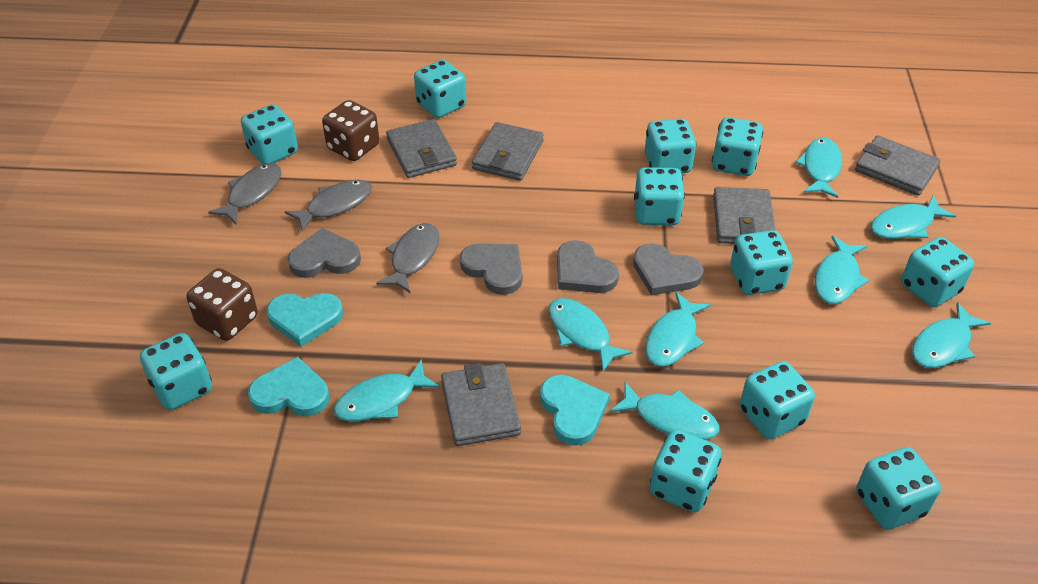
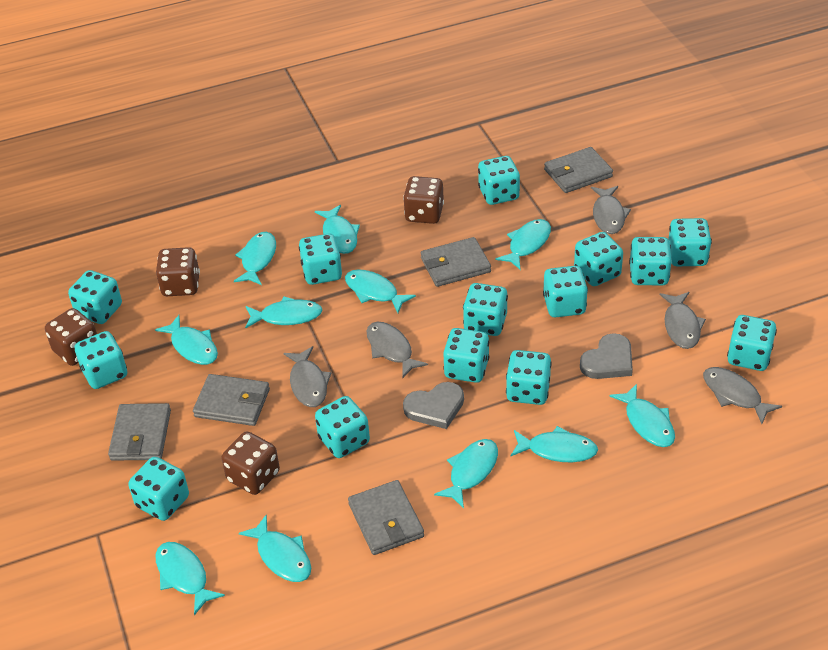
brown dice: [187,268,258,341] [322,100,379,161] = 2 -> [45,308,97,366] [156,247,200,296] [221,431,280,495] [403,176,444,224] = 4
grey fish: [208,163,281,224] [285,180,372,232] [376,223,439,294] = 3 -> [283,346,332,407] [367,322,428,378] [591,186,631,234] [660,292,706,349] [703,367,782,424] = 5
grey heart: [288,228,361,278] [460,243,522,295] [557,240,619,293] [633,243,704,295] = 4 -> [403,382,464,429] [580,333,633,379] = 2
turquoise dice: [140,333,212,410] [241,104,298,164] [414,60,466,118] [634,167,685,225] [645,118,696,173] [650,429,721,512] [712,117,763,176] [730,230,793,295] [740,361,815,439] [856,447,941,530] [901,237,974,307] = 11 -> [68,270,122,324] [75,331,127,389] [128,457,189,521] [299,234,342,285] [315,396,370,458] [443,328,489,383] [463,283,508,336] [478,156,520,205] [506,350,552,405] [543,266,588,317] [574,232,623,286] [629,237,672,285] [668,218,712,266] [727,315,777,371] = 14
turquoise fish: [334,359,440,421] [548,298,633,371] [610,382,719,440] [645,292,711,367] [795,138,842,198] [815,236,869,304] [871,195,956,239] [912,302,991,368] = 8 -> [155,315,218,365] [155,542,225,615] [234,232,276,285] [239,515,311,582] [245,297,323,328] [315,205,360,254] [345,269,416,313] [434,439,498,509] [496,219,551,269] [511,426,598,462] [610,384,675,447] = 11
turquoise heart: [248,357,329,417] [267,293,343,347] [540,375,610,446] = 3 -> none = 0

